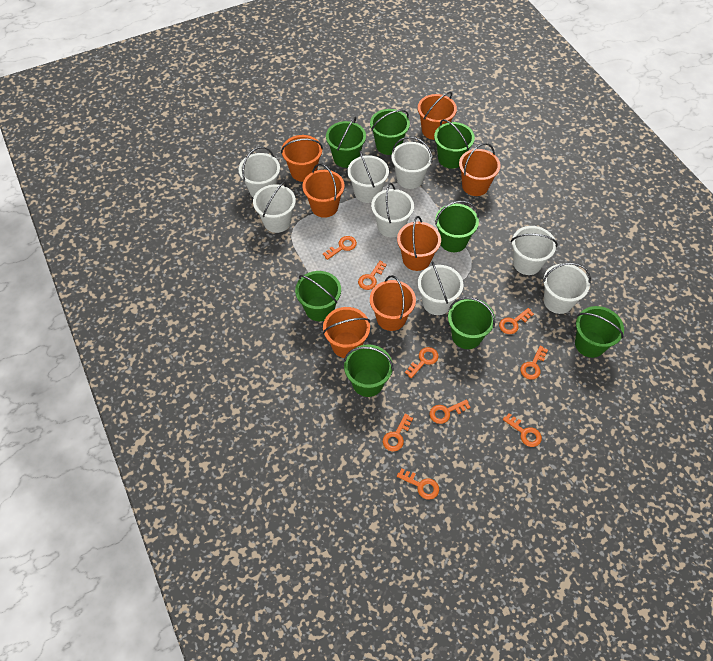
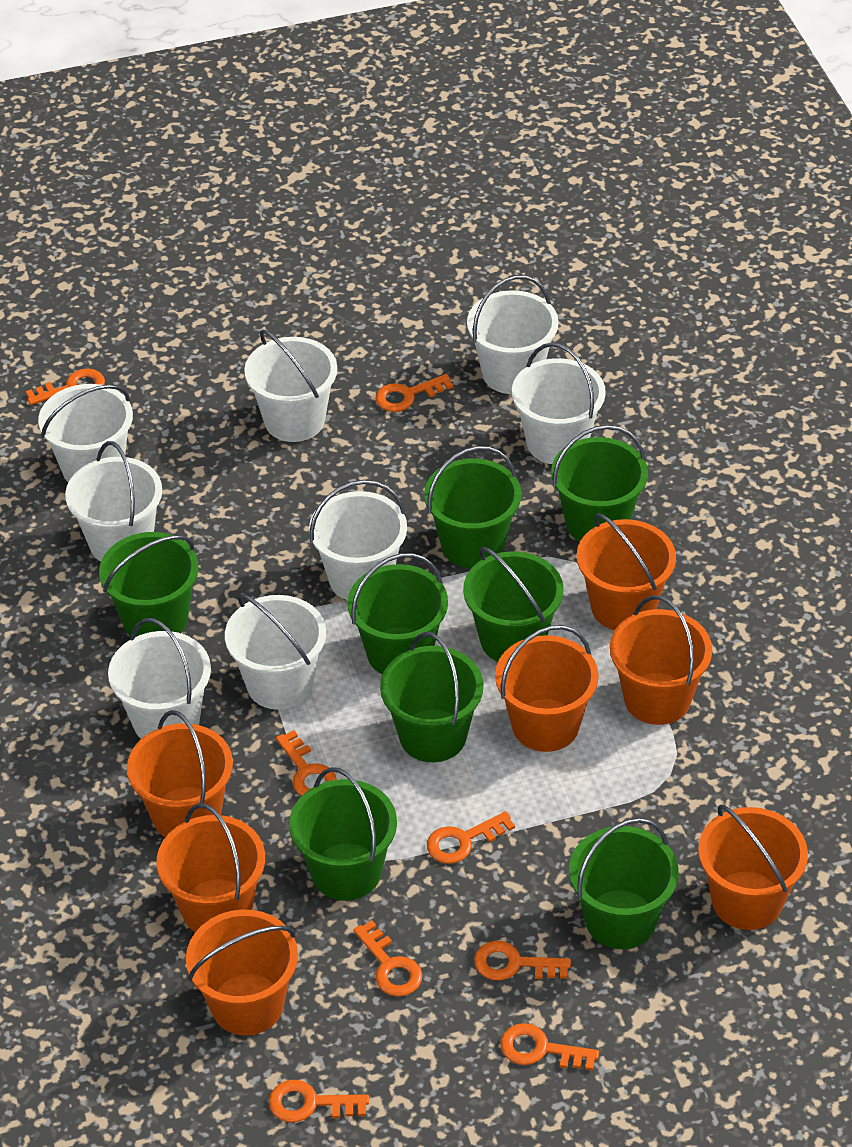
orange key: [323,236,357,260] [358,261,387,290] [383,414,413,451] [397,468,439,500] [405,347,438,378] [430,399,471,424] [499,308,534,334] [503,413,542,447] [520,346,548,380] = 9 -> [26,369,105,405] [269,1080,369,1122] [276,730,337,796] [353,920,422,997] [376,374,453,412] [427,811,515,864] [474,941,571,981] [500,1023,599,1071] = 8

